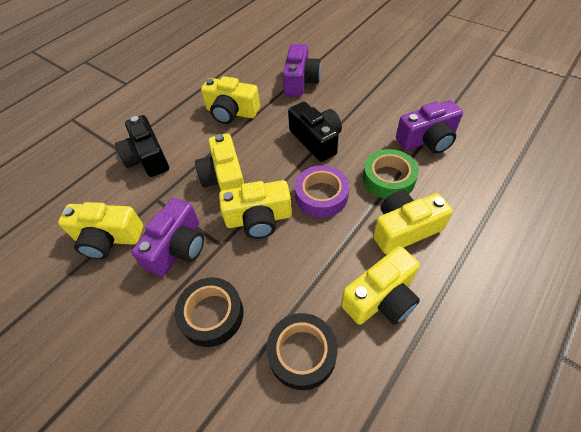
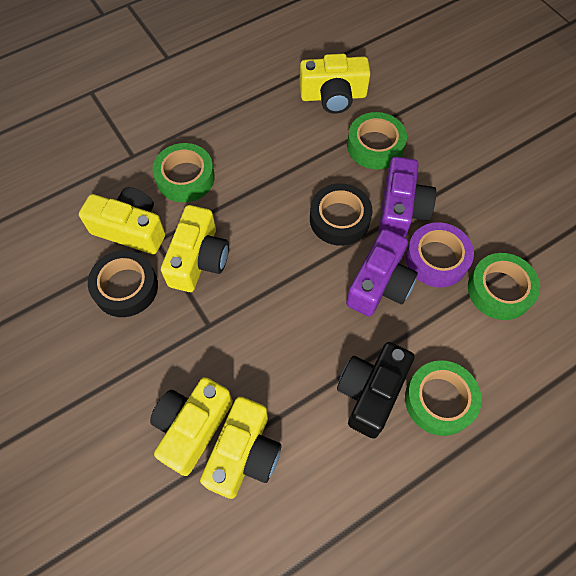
black camera: [115,115,169,177] [288,102,342,162] = 2 -> [337,342,415,439] = 1
green tape: [363,149,419,199] = 1 -> [152,143,215,202] [347,112,407,169] [405,360,482,436] [468,253,540,320] = 4
purple camera: [131,198,204,277] [283,44,321,96] [396,100,463,154] = 3 -> [346,229,418,316] [378,157,436,238] = 2
yellow camera: [58,202,144,259] [195,133,244,191] [201,76,260,124] [219,180,292,239] [341,246,420,325] [373,190,453,254] = 6 -> [79,187,166,254] [150,377,233,476] [161,205,229,292] [200,397,282,499] [300,54,371,114] = 5

